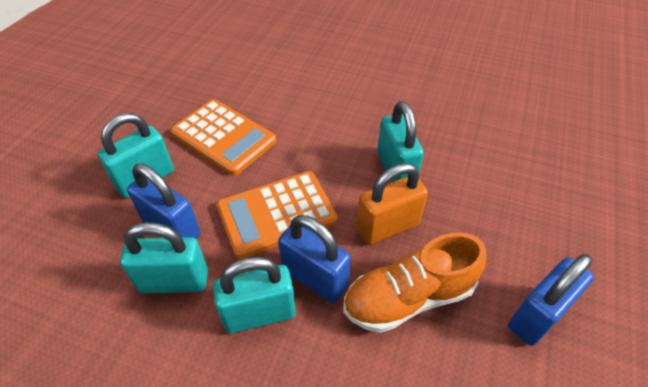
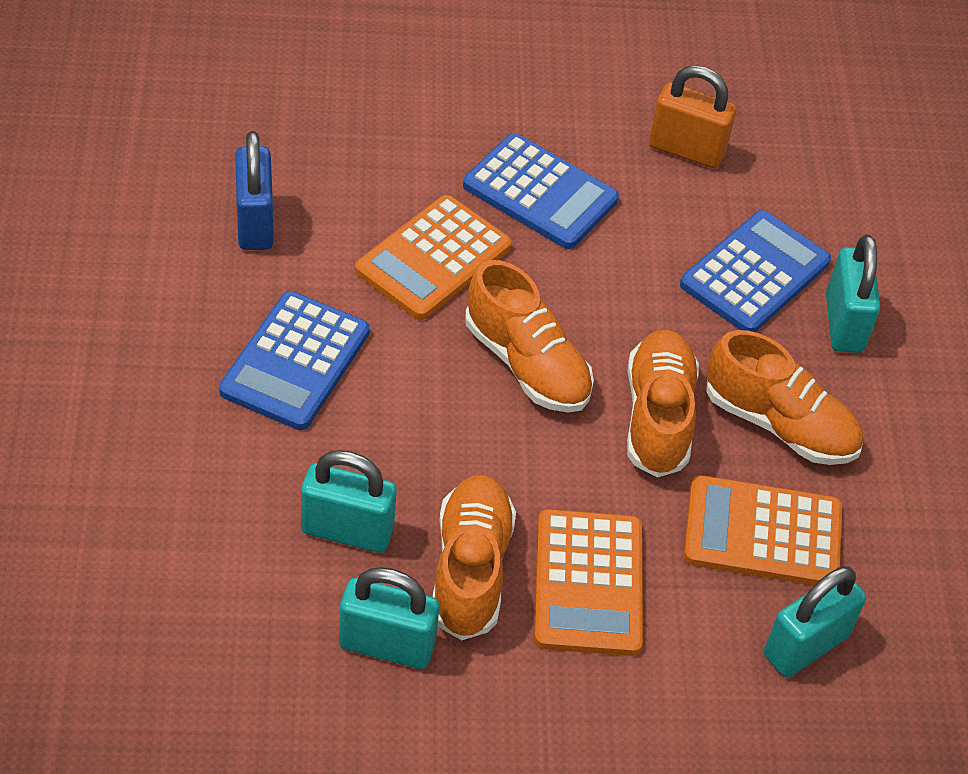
blue calculator: none = 0 -> [219,291,370,430] [463,133,619,249] [680,210,831,332] = 3
blue padlock: [127,164,200,239] [278,215,351,303] [508,254,594,346] = 3 -> [235,131,274,250] = 1
orange calculator: [171,99,276,176] [217,171,338,259] = 2 -> [355,195,512,320] [534,509,643,656] [684,475,842,585] = 3
orange shoe: [343,233,486,333] = 1 -> [433,475,516,640] [465,260,594,413] [627,330,699,478] [706,330,863,465] = 4

